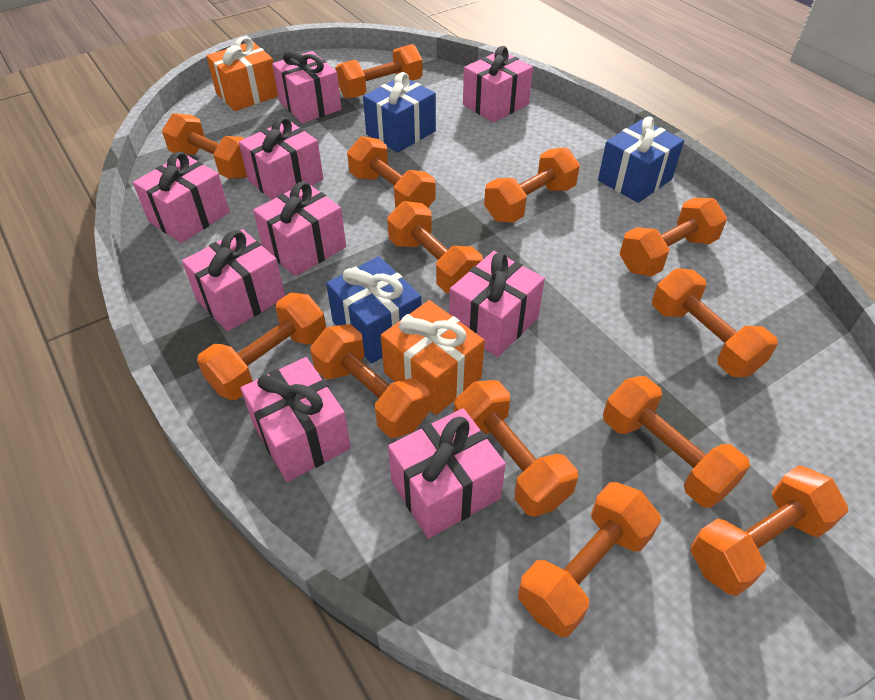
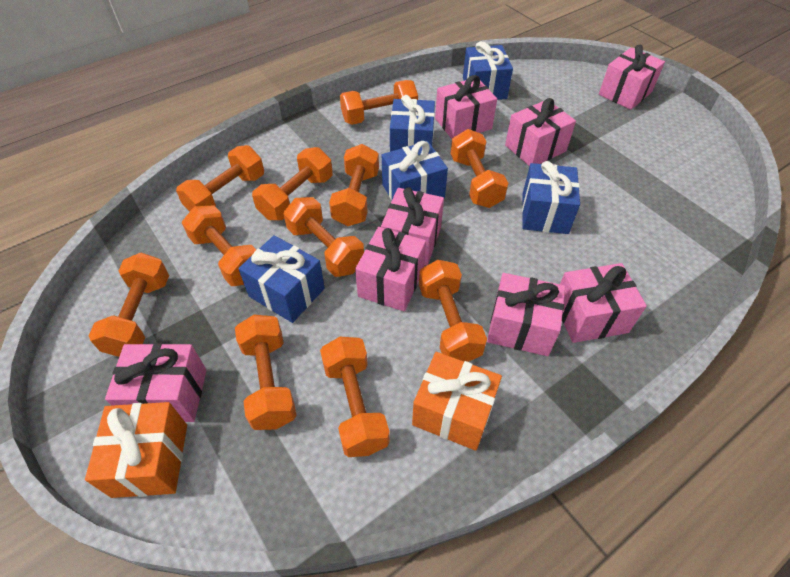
blue gift: [326,256,421,364] [363,72,436,153] [598,117,684,203] = 3 -> [238,235,325,323] [382,141,448,200] [390,95,435,152] [463,41,513,100] [522,161,580,234] = 5
orange dumbbell: [162,113,247,179] [197,293,326,400] [310,324,430,438] [335,44,423,99] [347,136,435,208] [387,201,483,293] [454,380,578,517] [484,148,580,223] [518,482,661,637] [603,376,750,508] [619,198,727,277] [652,268,778,377] [690,465,848,596] = 13 -> [89,253,169,357] [176,145,264,212] [182,205,256,286] [235,315,297,430] [252,147,333,220] [283,197,364,277] [320,337,390,457] [329,144,379,226] [340,80,418,125] [419,260,487,362] [451,129,508,208] = 11
pink gift: [133,152,229,243] [182,229,285,331] [239,117,323,200] [240,357,351,482] [253,182,346,277] [272,51,341,123] [388,408,506,539] [449,251,545,357] [463,46,533,123] = 9 -> [105,343,207,422] [355,227,426,312] [381,187,444,265] [435,75,497,139] [487,273,565,356] [505,98,576,166] [560,263,647,343] [599,45,665,110] = 8

